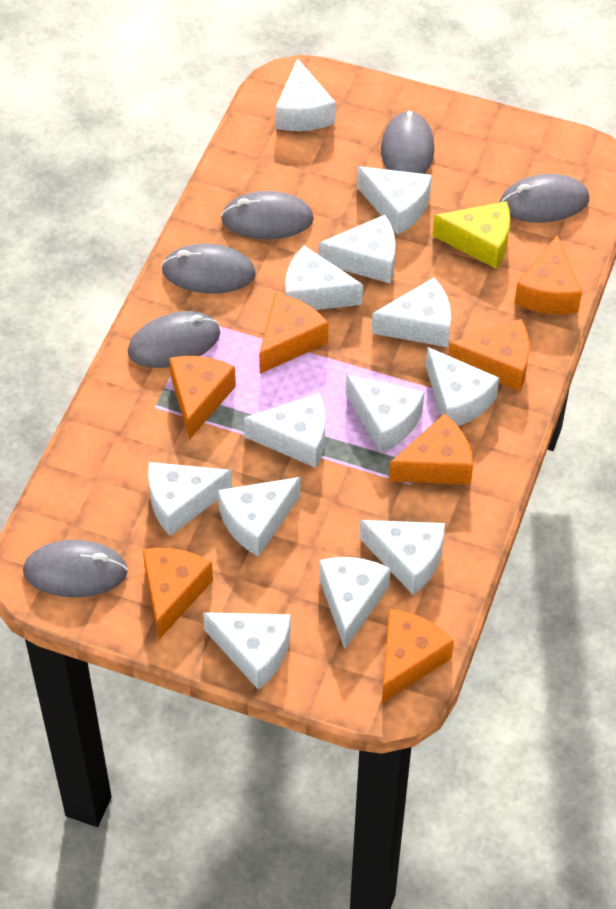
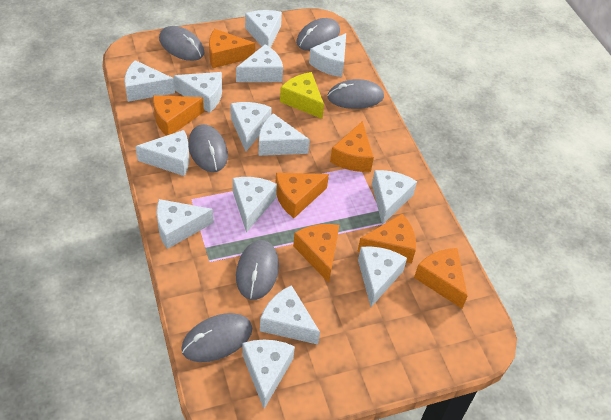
white cheese: [148,462,232,536] [203,612,291,690] [218,477,300,557] [244,393,325,468] [275,58,336,131] [285,246,363,310] [319,215,396,283] [319,557,391,649] [345,374,424,453] [357,166,432,235] [359,520,445,595] [371,278,451,347] [426,347,499,426] = 13 -> [124,60,175,102] [135,130,189,176] [157,199,213,249] [173,72,222,113] [230,102,272,152] [233,177,277,233] [236,44,283,82] [242,340,295,409] [245,10,282,48] [258,113,310,156] [260,285,320,345] [309,33,346,77] [358,246,407,307] [372,170,417,225] = 14

